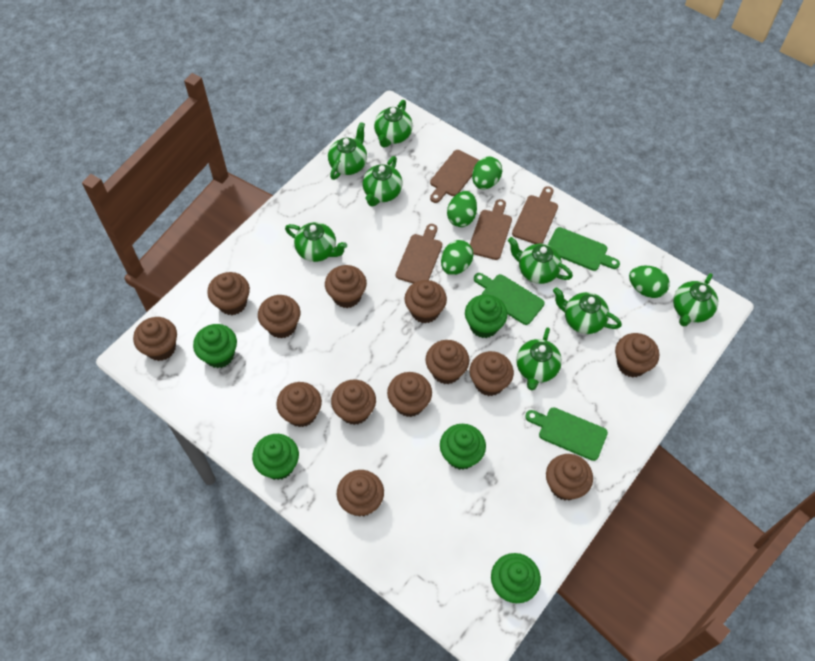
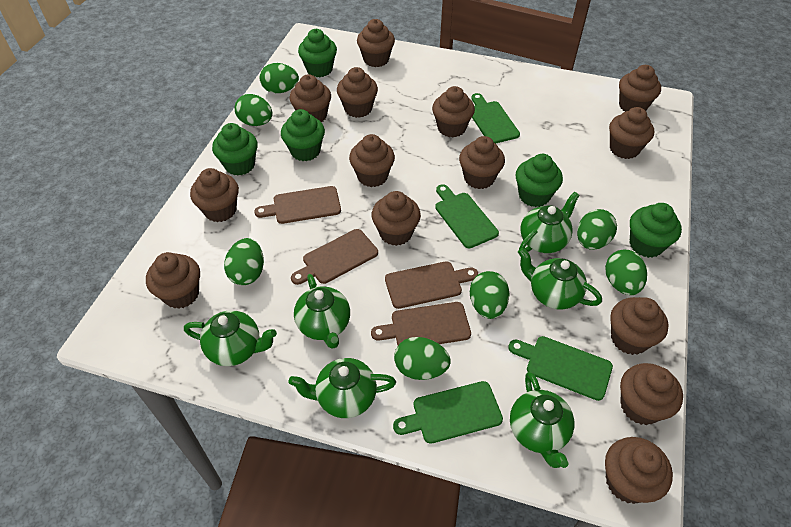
brown cupcake: [133,317,177,361] [207,272,250,315] [258,295,300,339] [276,382,322,427] [325,265,367,308] [331,380,376,425] [337,470,384,517] [387,372,432,417] [404,280,447,323] [426,340,470,384] [469,351,514,396] [546,454,593,500] [615,333,659,378] = 13 -> [146,252,200,309] [190,168,239,222] [290,74,331,122] [337,67,378,118] [349,134,395,187] [357,19,395,67] [371,191,421,246] [432,86,475,138] [459,136,505,189] [605,437,673,504] [609,107,654,159] [610,297,668,355] [619,65,661,112] [620,363,683,425] = 14
green cutting board: [474,273,545,325] [525,407,608,461] [548,227,620,271] = 3 -> [393,381,503,444] [435,184,499,248] [471,93,520,144] [508,336,613,401] = 4
green egg: [441,240,473,275] [447,191,477,227] [472,157,502,189] [629,266,670,298] = 4 -> [224,238,264,285] [234,94,273,126] [260,63,299,93] [394,337,451,380] [470,271,509,319] [577,209,617,250] [605,250,647,295] = 7
green teapot: [285,222,347,262] [328,122,367,180] [362,156,403,207] [374,100,413,148] [508,237,573,284] [516,327,562,390] [553,287,622,334] [673,273,718,327] = 8 -> [184,310,277,366] [289,358,396,418] [294,274,350,349] [510,372,574,468] [518,248,602,309] [519,192,579,253] = 6

